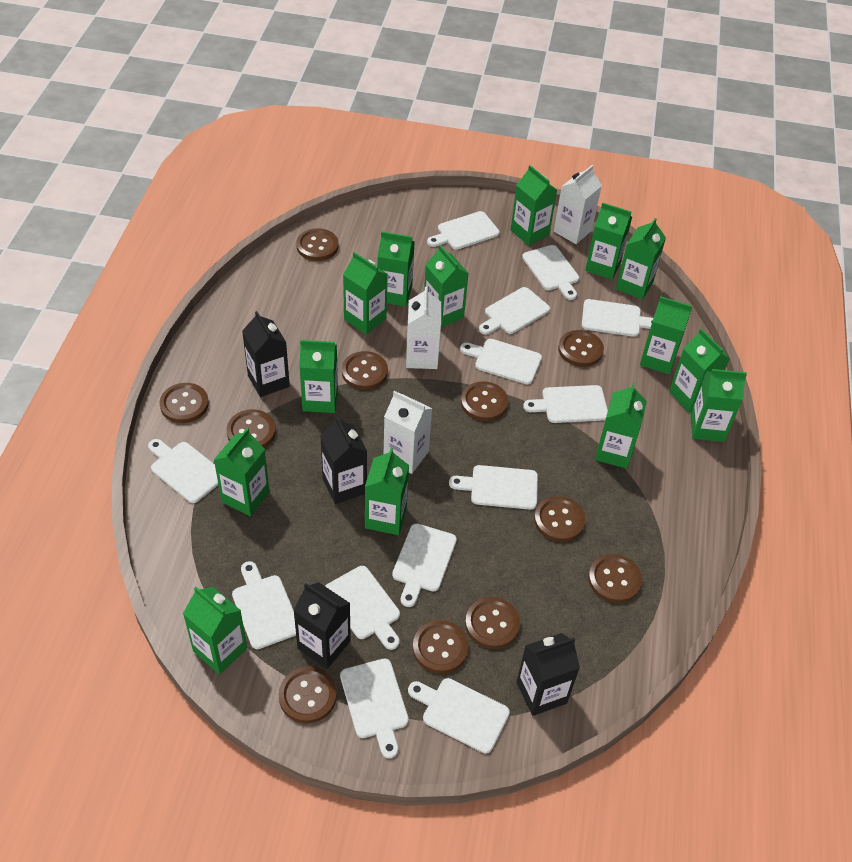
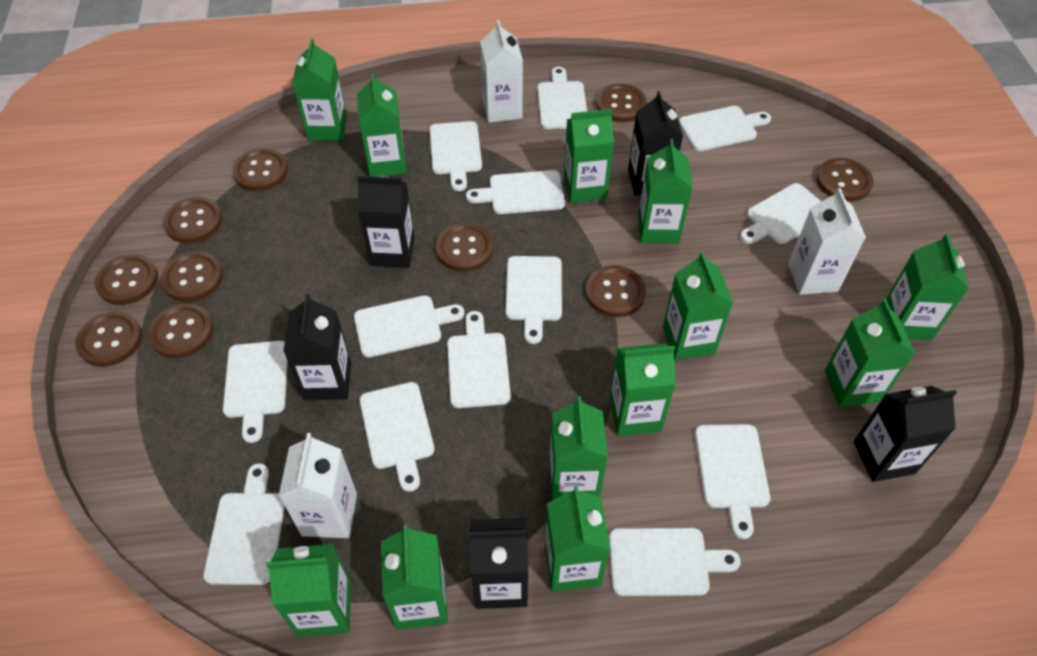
black carton: [242,311,290,397] [293,582,351,669] [320,416,367,504] [516,633,580,716] = 4 -> [284,294,351,400] [357,176,415,268] [469,518,528,609] [628,91,683,196] [854,386,957,482] = 5
brown button: [160,383,209,423] [227,409,276,448] [279,667,337,723] [296,228,339,261] [342,351,388,390] [413,620,468,674] [461,381,508,421] [465,597,520,649] [534,496,586,542] [558,330,604,367] [588,554,642,603] = 11 -> [75,311,142,367] [95,254,158,305] [148,303,214,358] [161,251,223,302] [163,197,222,244] [232,148,288,191] [435,223,493,272] [585,265,646,317] [596,84,647,122] [816,158,874,202] = 10
green carton: [183,587,247,674] [214,428,270,516] [299,340,338,413] [343,252,388,335] [365,448,409,535] [378,231,415,307] [424,245,469,327] [511,165,557,246] [585,203,632,280] [595,383,647,469] [616,218,666,300] [640,297,692,374] [669,328,730,413] [690,369,747,442] = 14 -> [266,544,351,637] [292,39,347,141] [357,73,407,177] [381,525,448,630] [545,486,610,592] [549,396,608,501] [564,109,614,203] [609,343,676,436] [638,139,693,244] [663,252,733,361] [825,299,915,407] [886,234,969,340] = 12

